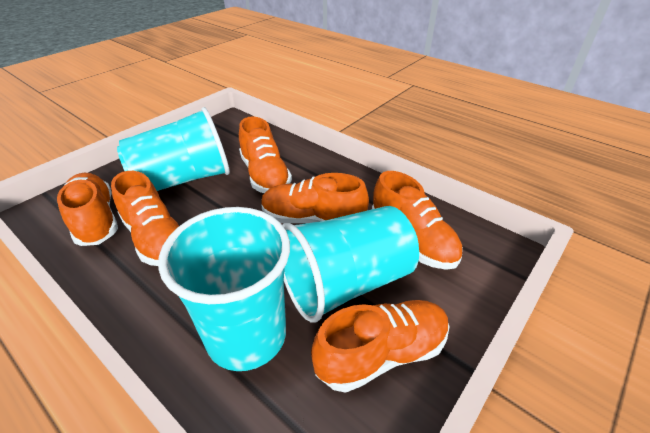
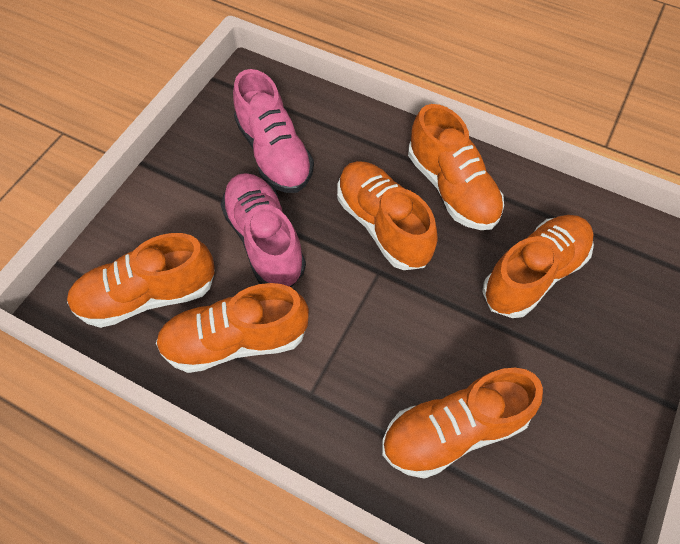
pink shoe: none = 0 -> [220,173,306,287] [233,69,314,193] = 2
turquoise cup: [117,107,230,191] [158,207,290,371] [282,206,419,323] = 3 -> none = 0

